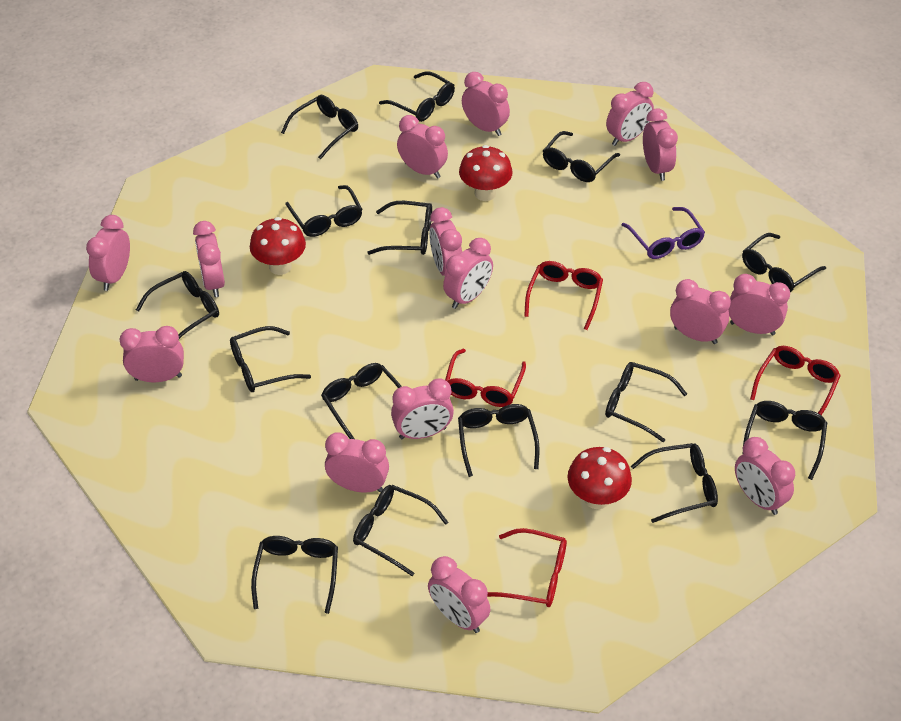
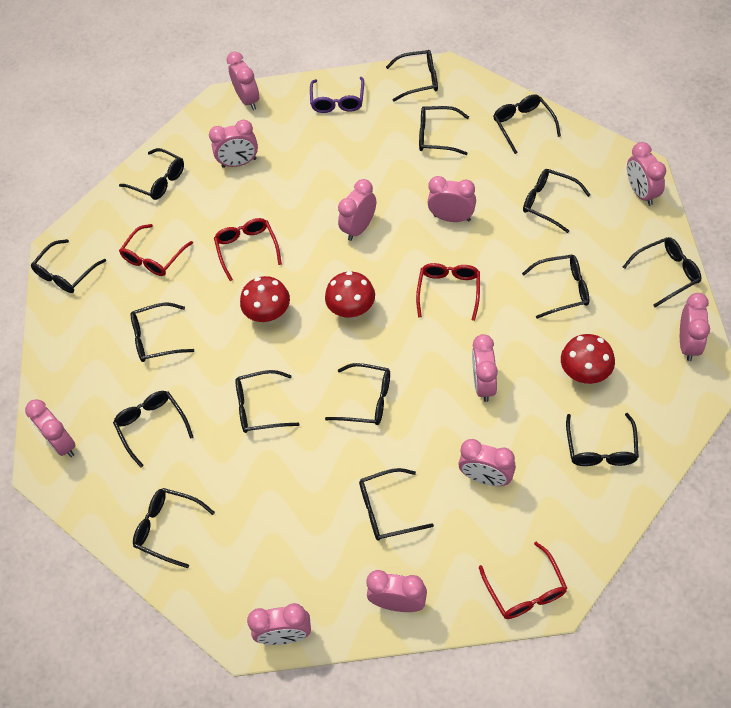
pink clock: [86,215,130,291] [119,326,184,382] [193,221,225,297] [325,432,389,492] [391,379,454,439] [397,115,448,178] [428,556,490,633] [429,207,462,276] [443,238,493,309] [462,72,510,136] [606,82,654,146] [643,108,678,181] [670,279,731,344] [728,274,790,335] [735,437,795,515] = 15 -> [25,399,76,457] [209,120,258,168] [227,52,259,110] [247,603,311,645] [338,179,376,241] [366,570,427,612] [427,176,476,222] [458,439,516,486] [472,334,498,402] [627,142,666,206] [680,293,710,361] = 11

